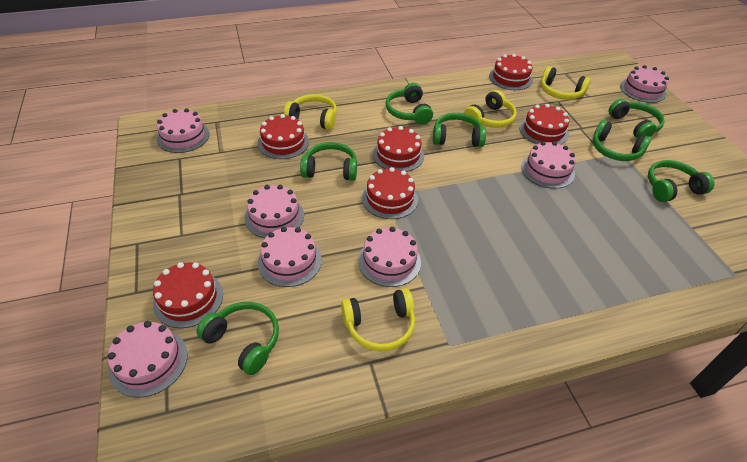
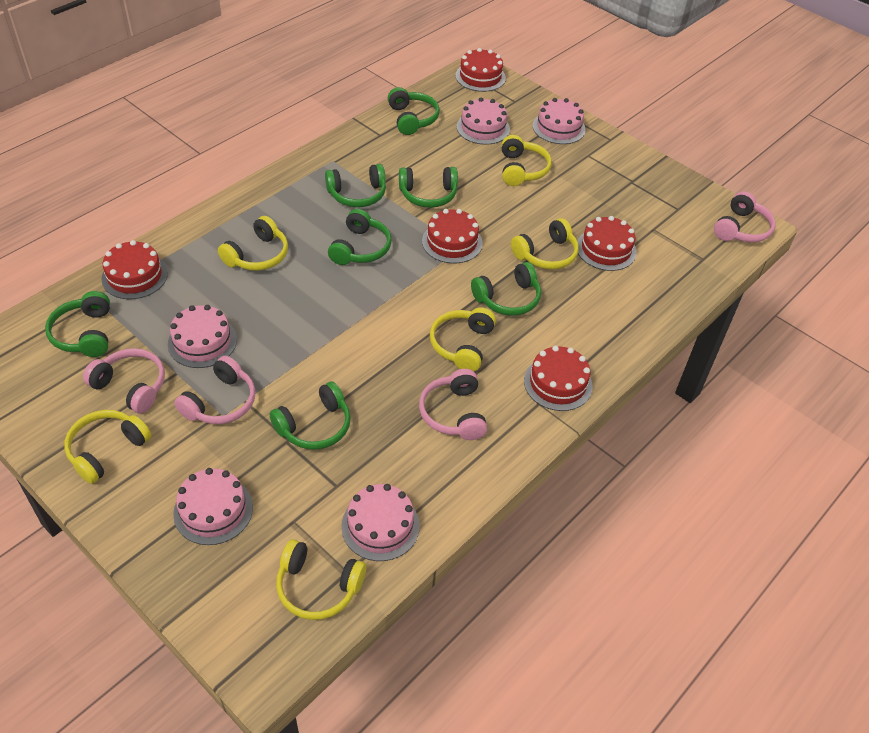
pink cake: [107,321,187,397] [157,108,210,153] [245,185,304,238] [258,227,322,287] [358,227,421,287] [521,141,576,189] [620,65,669,103] = 7 -> [168,305,237,368] [173,468,253,545] [341,484,420,561] [457,97,510,145] [533,98,586,144] = 5
pink headphones: none = 0 -> [83,348,165,414] [174,356,255,424] [419,369,487,440] [714,191,776,242] = 4
red cake: [153,262,223,328] [257,114,309,159] [362,167,418,219] [373,126,424,172] [489,54,533,90] [519,104,569,145] = 6 -> [101,240,168,299] [422,209,483,263] [456,48,506,92] [524,346,593,411] [577,216,637,271] = 5
yellow headphones: [284,94,337,130] [341,288,415,351] [464,90,517,128] [541,66,591,100] = 4 -> [64,410,151,484] [218,216,288,271] [276,539,366,620] [430,307,496,371] [501,135,552,186] [511,218,579,269] = 6

